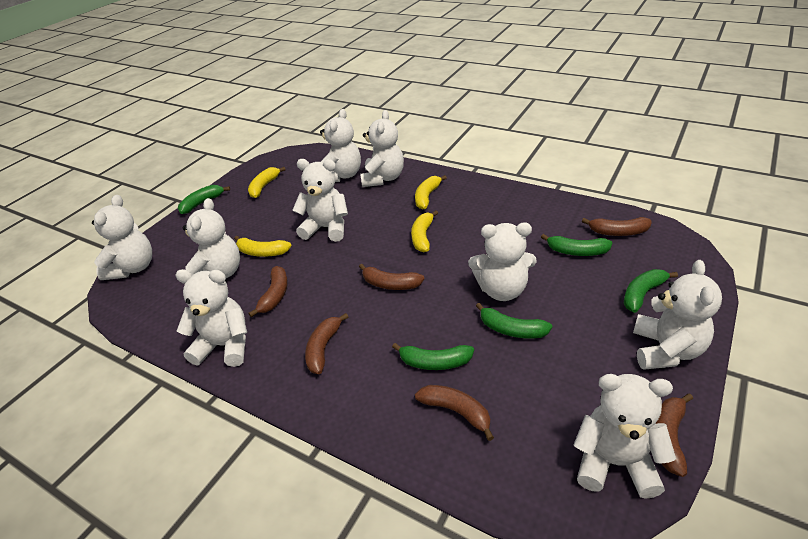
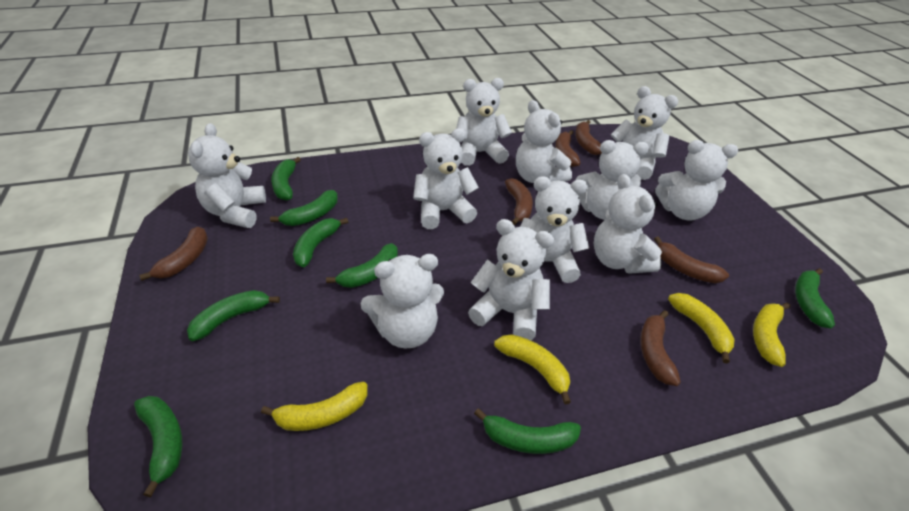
green banana: [178,185,230,214] [392,343,474,370] [476,303,552,339] [541,234,613,256] [624,269,678,313] = 5 -> [134,396,182,497] [187,290,280,341] [270,190,338,226] [271,157,301,200] [293,218,348,267] [326,243,398,288] [474,408,581,454] [795,268,835,328] = 8
white teddy bear: [92,195,152,280] [175,269,247,367] [183,198,240,278] [292,159,348,242] [320,109,361,182] [360,110,404,187] [468,222,537,301] [573,374,676,499] [633,260,722,370] = 9 -> [188,123,266,228] [360,254,444,349] [413,128,479,229] [456,78,512,166] [468,219,554,340] [516,100,572,183] [520,176,589,283] [576,140,649,220] [594,174,662,274] [611,86,678,180] [655,140,738,221] = 11

